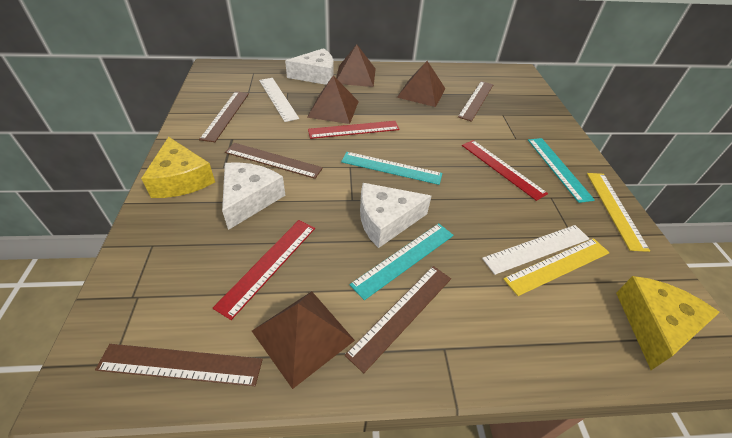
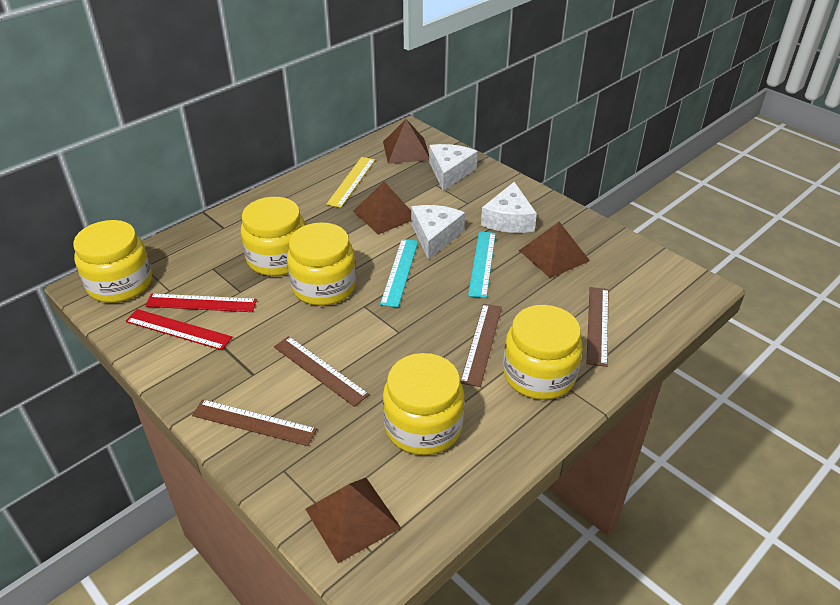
brown ruler: [95,344,263,386] [199,91,249,142] [225,143,323,179] [345,266,451,373] [458,81,494,122] = 5 -> [192,399,317,446] [274,336,369,407] [460,304,502,387] [587,287,609,367] = 4
red ruler: [213,220,315,320] [308,121,400,139] [462,140,548,201] = 3 -> [125,309,232,350] [145,293,257,312] = 2
turquoise ruler: [341,152,442,185] [350,223,454,300] [528,138,595,203] = 3 -> [380,239,418,307] [468,231,496,298] = 2
white ruler: [259,78,299,122] [482,225,589,275] = 2 -> none = 0
yellow cheese: [141,137,215,198] [616,276,720,370] = 2 -> none = 0
yellow jar: none = 0 -> [73,220,152,303] [241,197,305,276] [287,222,356,306] [383,353,465,455] [503,305,583,400] = 5
yellow ruler: [503,238,610,296] [587,173,650,252] = 2 -> [326,157,375,208] = 1

